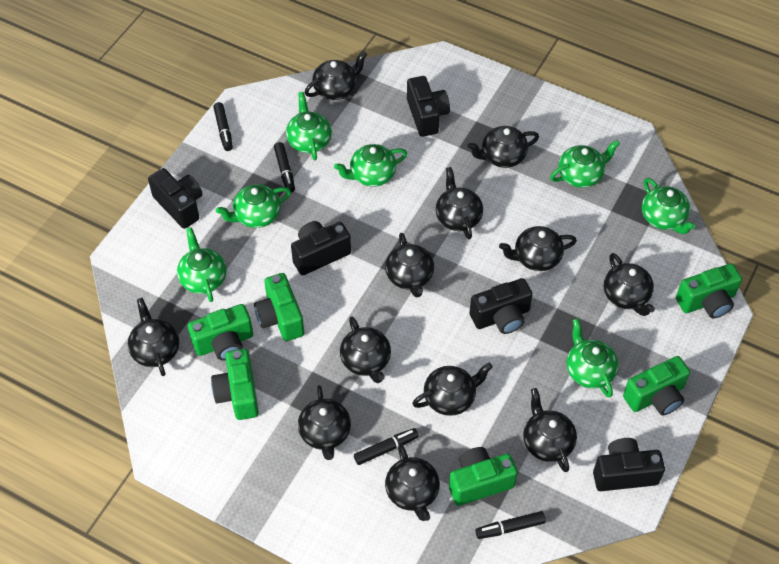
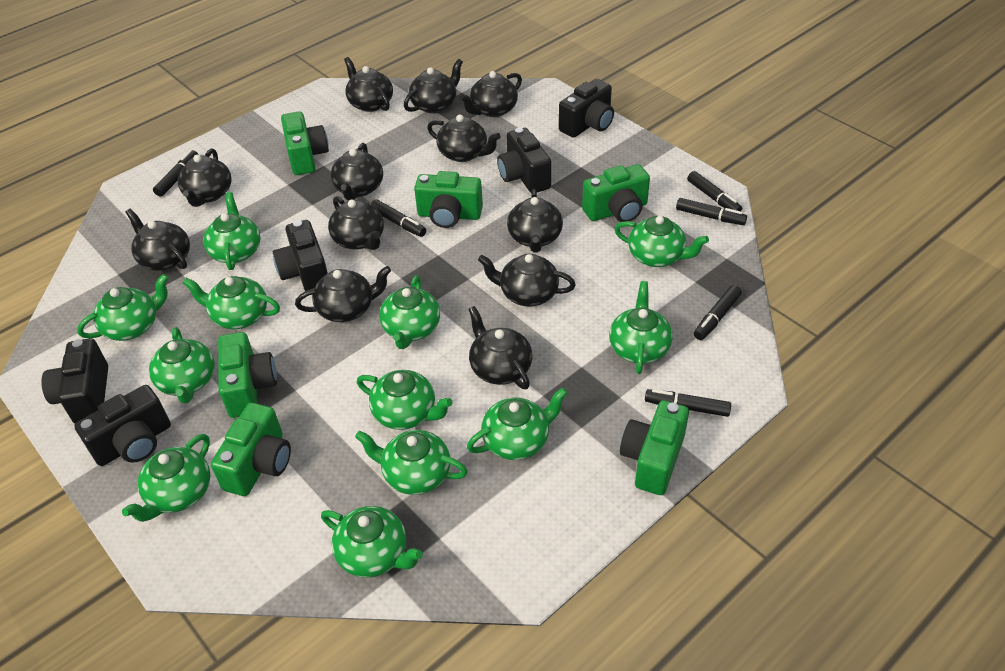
black marker: [213,102,233,151] [274,142,295,193] [354,428,419,465] [475,511,546,539] = 4 -> [153,150,199,197] [370,199,426,237] [645,389,731,417] [676,198,747,225] [687,171,742,211] [694,285,742,340] = 6
green teapot: [177,227,227,302] [216,184,291,228] [286,92,332,160] [334,144,407,187] [550,140,620,188] [566,318,618,397] [642,178,696,234] = 7 -> [77,274,169,341] [122,434,210,522] [149,327,215,404] [183,276,280,329] [203,192,261,270] [321,506,423,578] [355,430,468,495] [357,370,453,430] [379,275,440,349] [467,388,568,460] [609,281,673,374] [615,216,709,267] = 12

